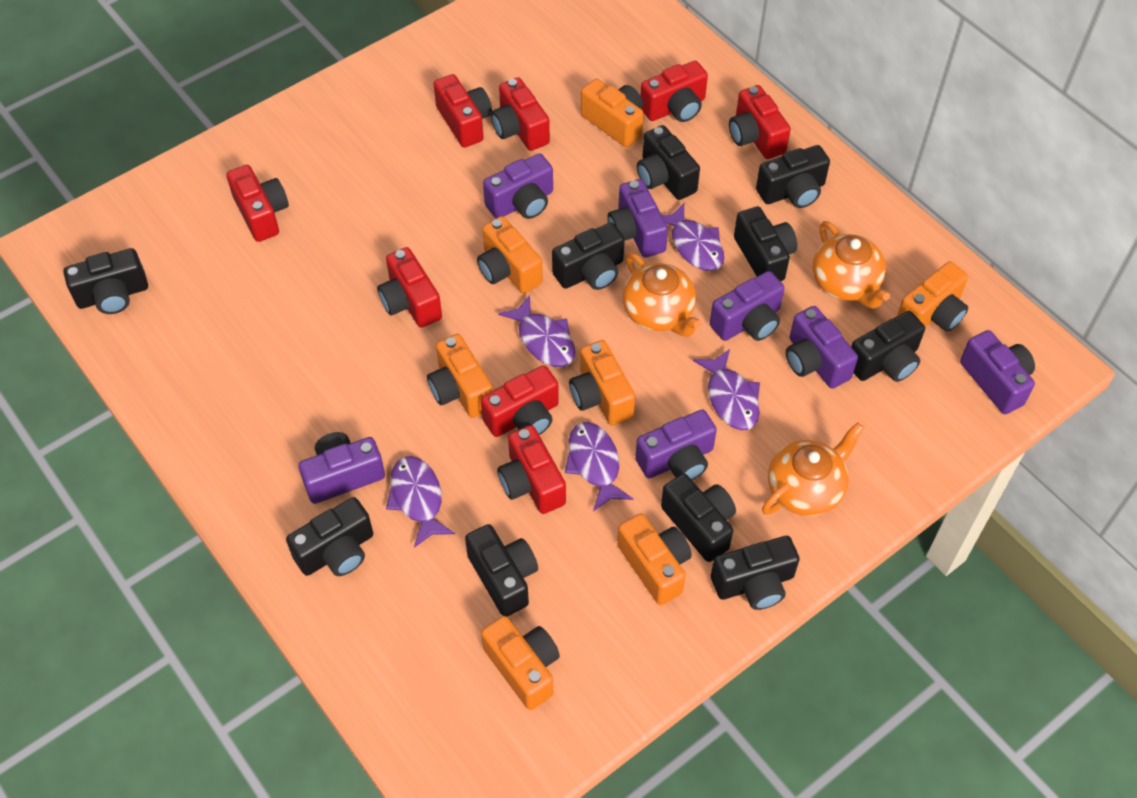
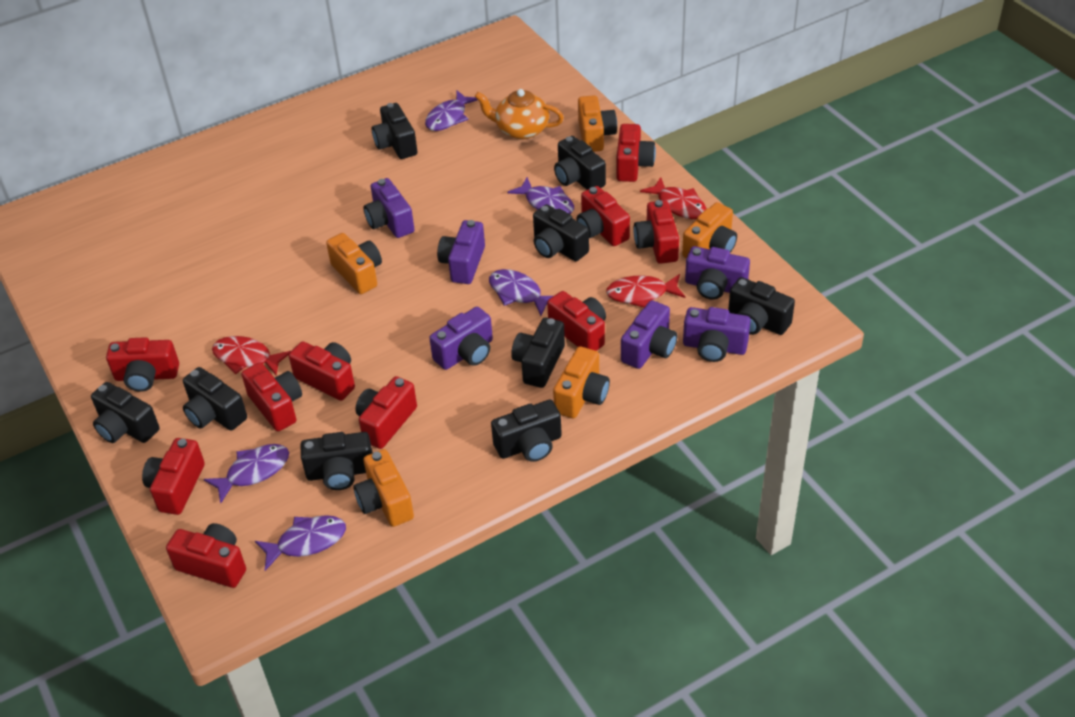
black camera: [63,248,148,314] [286,497,373,576] [465,524,538,617] [552,222,625,290] [637,125,700,200] [661,474,736,562] [711,536,800,610] [734,206,797,281] [756,145,830,208] [851,311,925,382] = 10 -> [91,382,160,443] [183,367,247,431] [300,432,373,490] [372,103,417,159] [491,400,562,462] [511,318,565,388] [533,204,589,261] [554,136,606,190] [728,277,795,335] = 9
orange camera: [427,334,493,418] [477,216,543,294] [481,616,560,710] [569,340,636,425] [581,79,643,147] [617,514,692,605] [897,261,968,332] = 7 -> [326,233,382,294] [353,449,414,527] [553,346,610,419] [578,95,617,152] [682,202,737,258] = 5
orange teapot: [622,252,701,337] [762,422,864,516] [812,221,890,309] = 3 -> [475,89,564,140] = 1
purple camera: [298,432,385,504] [483,153,553,219] [607,179,668,258] [635,409,717,480] [710,271,784,341] [786,306,858,389] [960,330,1035,414] = 7 -> [363,178,415,238] [429,307,493,370] [437,220,485,284] [621,300,677,369] [683,307,751,362] [685,246,750,300] = 6
red camera: [226,165,289,242] [377,247,442,328] [434,74,492,148] [481,365,559,437] [491,77,550,151] [497,425,566,514] [640,61,708,122] [729,85,791,159] = 8 -> [106,337,179,392] [142,438,205,515] [166,523,246,588] [241,362,302,431] [289,341,355,401] [355,376,417,449] [547,291,606,351] [576,186,630,246] [616,124,656,182] [634,200,679,264] = 10
red fish: none = 0 -> [212,336,291,376] [606,274,685,308] [640,177,707,219] = 3

